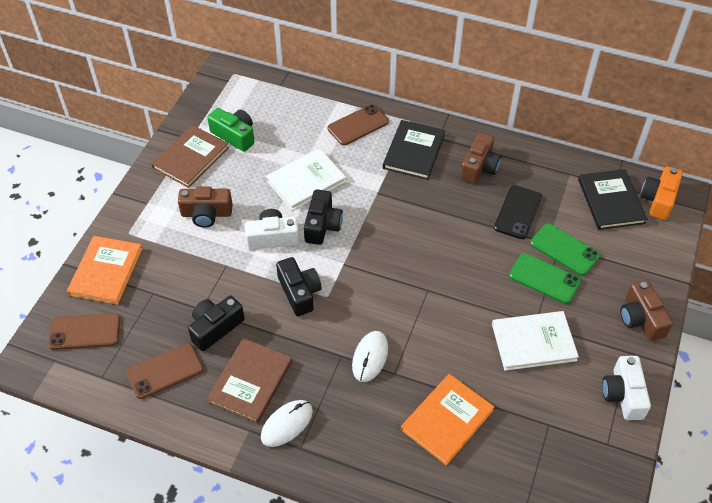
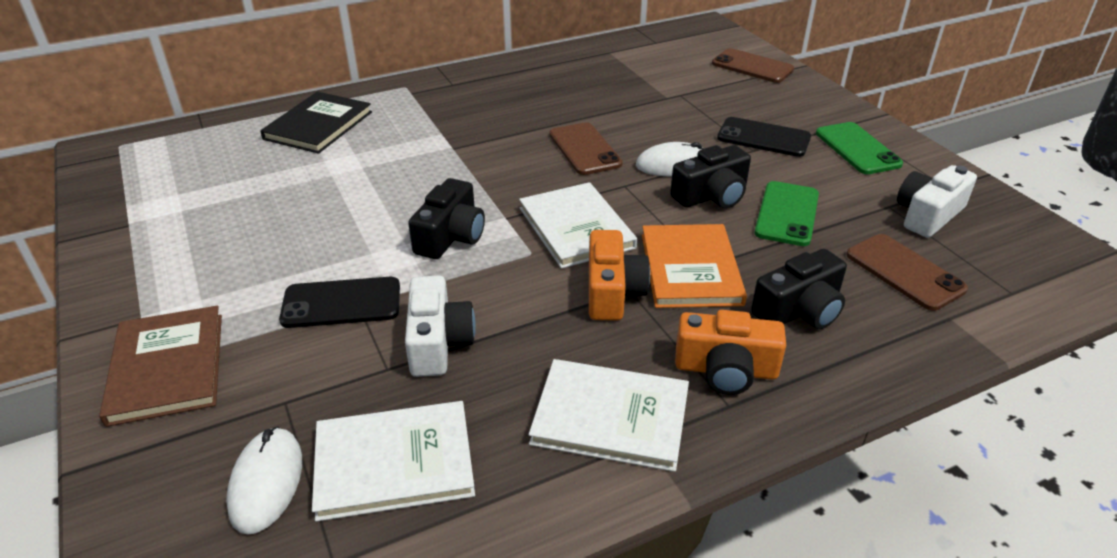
black book: [383,120,445,180] [578,169,647,230] = 2 -> [260,92,372,154] = 1
black phone: [494,185,542,239] = 1 -> [279,277,400,328] [717,117,811,157] = 2
brown book: [151,125,229,188] [207,338,292,424] = 2 -> [99,305,222,427] = 1
brown camera: [178,187,233,228] [460,132,501,184] [620,280,673,341] = 3 -> none = 0
green camera: [207,108,255,152] = 1 -> none = 0
orange book: [67,236,143,305] [401,374,494,465] = 2 -> [642,224,747,308] = 1
orange camera: [640,166,683,220] = 1 -> [589,230,650,320] [675,310,786,395] = 2
white book: [266,148,346,210] [492,311,579,371] = 2 -> [312,401,475,522] [519,182,637,269] [529,359,689,472] = 3

